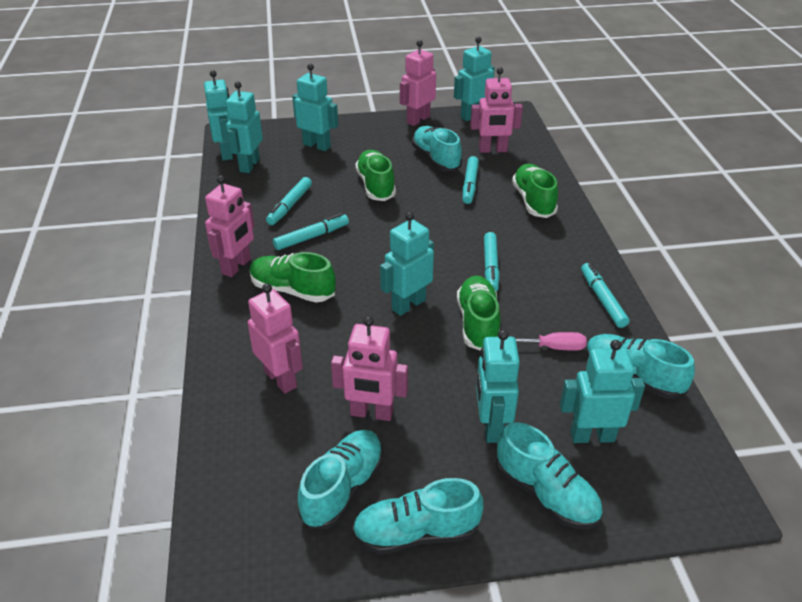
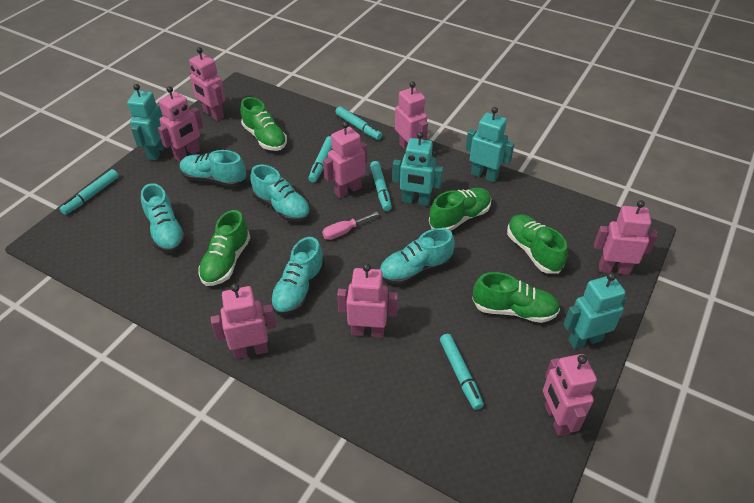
green shoe: [250,252,336,303] [355,150,396,201] [457,276,500,351] [512,164,558,218] = 4 -> [198,210,250,286] [241,97,287,151] [429,188,491,231] [472,272,560,323] [507,214,568,274] = 5
pink robot: [205,175,255,277] [248,283,303,394] [331,316,408,421] [400,40,436,126] [470,67,523,153] = 5 -> [158,86,203,162] [189,47,225,121] [210,283,276,359] [323,121,367,198] [337,264,398,338] [395,81,428,149] [543,354,597,436] [594,200,658,275] = 8
turquoise robot: [204,70,233,161] [226,81,263,173] [292,64,338,151] [380,212,434,316] [454,37,495,121] [476,330,520,443] [560,340,645,443] = 7 -> [127,84,165,160] [392,132,443,206] [466,107,515,182] [564,273,627,349] = 4

